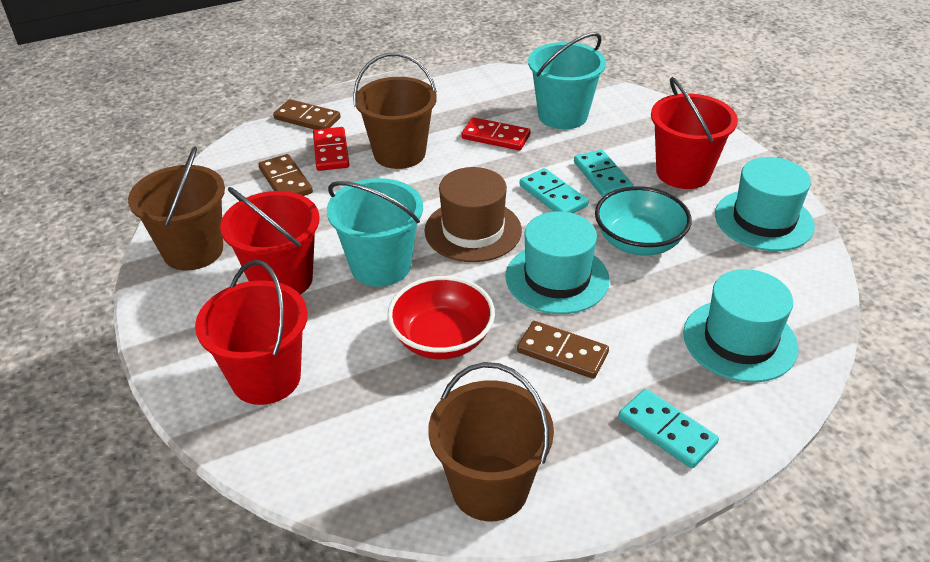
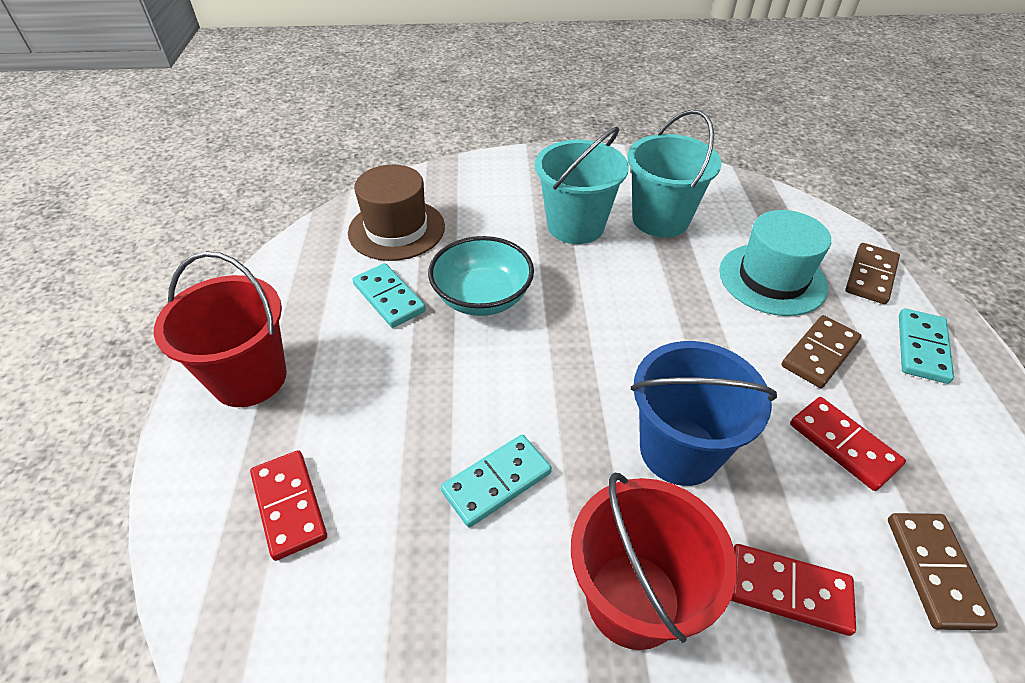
blue bucket: none = 0 -> [631,341,777,486] = 1
brown bucket: [128,146,225,271] [353,53,437,169] [428,362,554,521] = 3 -> none = 0
red bowl: [387,276,495,359] = 1 -> none = 0
red bucket: [195,260,308,405] [220,187,320,295] [651,77,738,189] = 3 -> [154,251,287,407] [571,473,737,650] = 2
red domino: [313,127,349,171] [462,117,531,150] = 2 -> [250,450,327,561] [731,544,856,636] [790,397,906,491] = 3
turquoise hat: [505,211,610,314] [683,269,799,383] [715,157,815,251] = 3 -> [719,210,831,316] = 1

